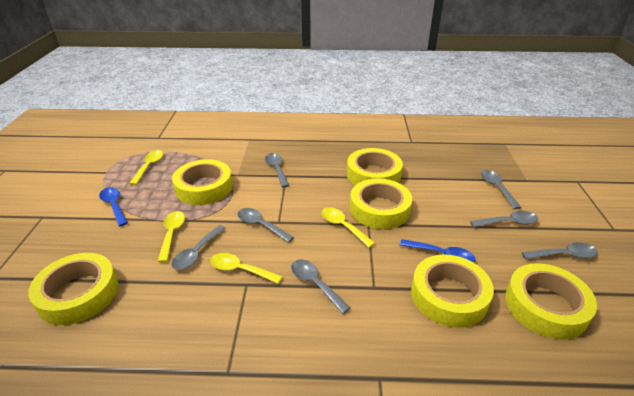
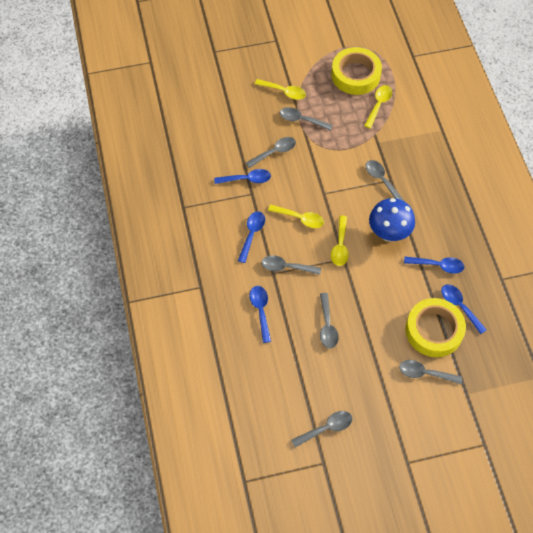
blue mushroom: none = 0 -> [369,198,415,242] = 1
blue spoon: [99,187,128,226] [400,239,476,262] = 2 -> [214,169,271,184] [238,211,265,263] [249,286,271,343] [404,257,465,274] [441,284,487,334] = 5
yellow tape: [28,253,118,325] [172,159,233,205] [347,148,403,185] [350,178,412,229] [411,254,494,328] [505,263,597,339] = 6 -> [331,47,382,95] [406,298,466,357] = 2

